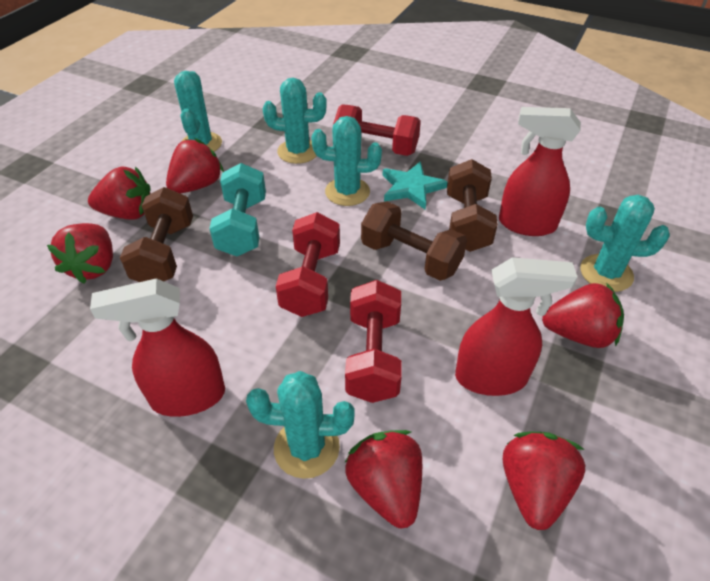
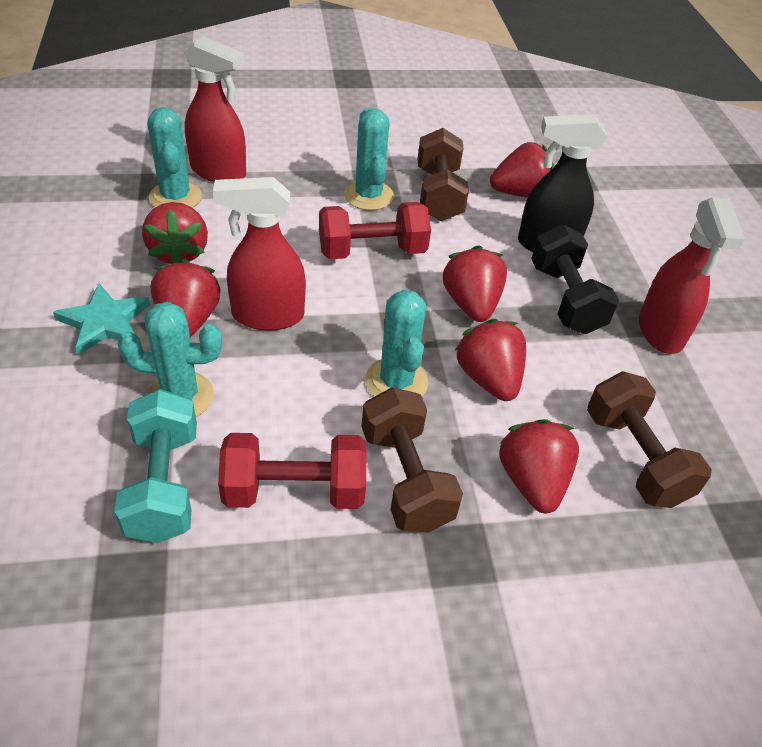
black dumbbell: none = 0 -> [531,225,619,334] = 1
black spray bottle: none = 0 -> [518,114,607,252] = 1
red dumbbell: [276,212,340,317] [333,105,421,156] [345,280,402,403] = 3 -> [218,433,367,509] [319,202,431,259] = 2
turquoise cactus: [174,71,222,152] [246,371,355,479] [263,78,327,164] [311,116,382,206] [580,195,670,292] = 5 -> [118,302,222,417] [148,107,202,208] [344,108,394,210] [365,290,428,397] = 4

